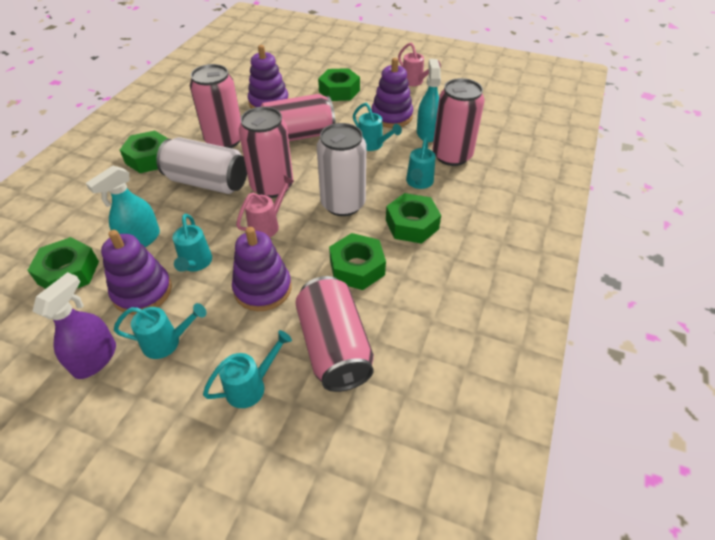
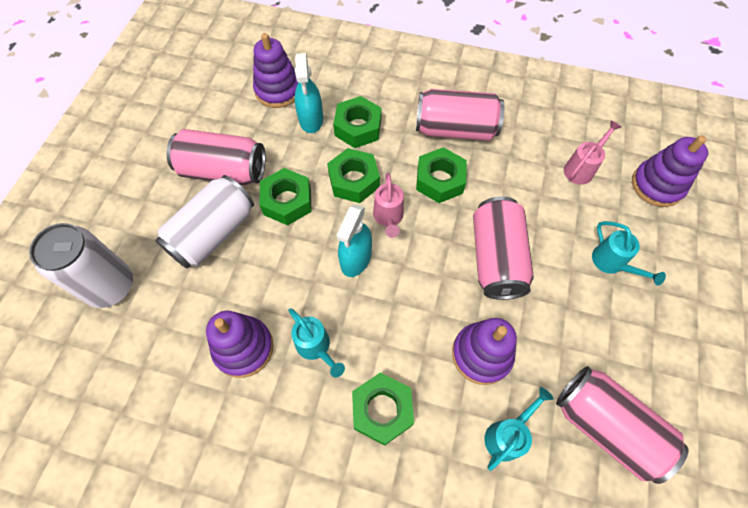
pink can: [190,64,241,148] [239,107,293,198] [260,94,336,141] [295,276,374,392] [432,78,485,166] = 5 -> [166,129,266,186] [416,89,505,141] [473,197,534,300] [556,366,688,484] = 4
purple spray bottle: [32,272,116,379] = 1 -> none = 0
turquoise watering can: [114,303,207,359] [173,214,212,272] [203,330,292,408] [353,103,402,151] [406,137,436,189] = 5 -> [288,308,345,378] [484,387,553,471] [592,221,666,286] = 3

